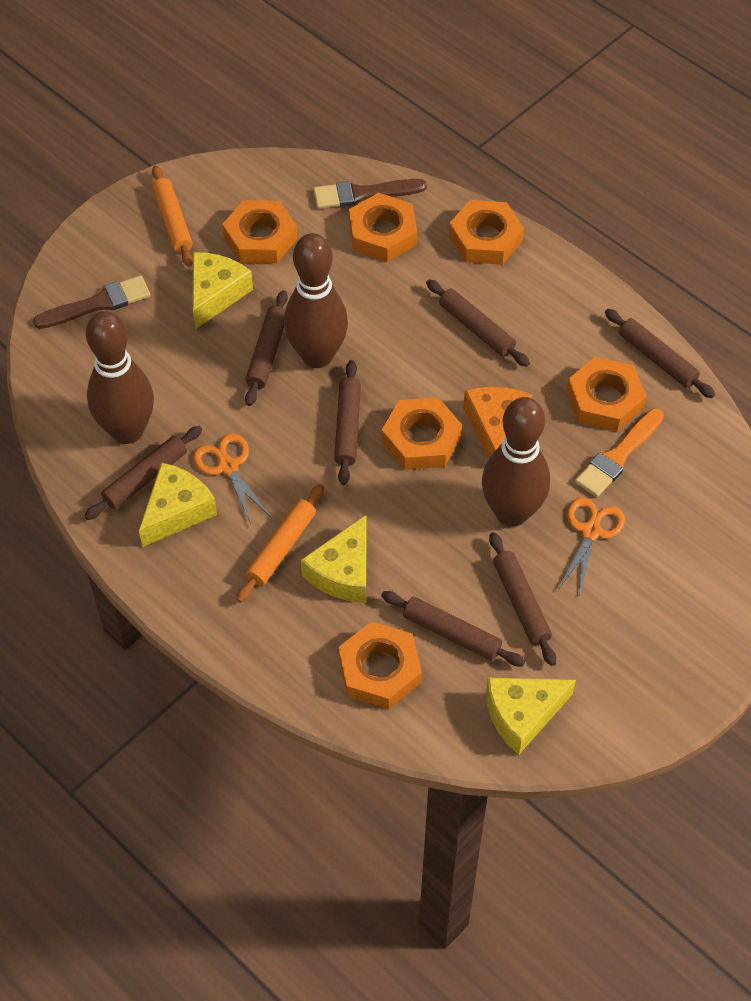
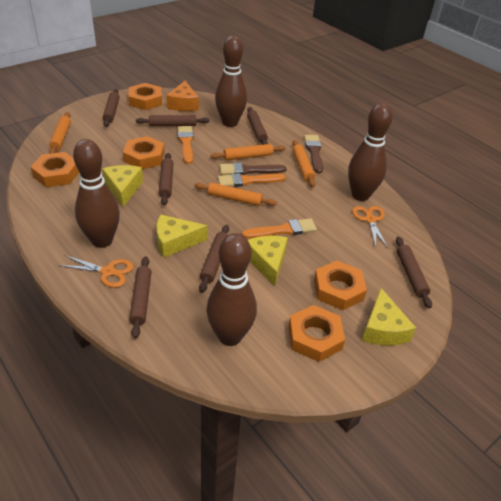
brown bowling pin: [86,311,154,444] [284,233,348,368] [482,397,550,527] = 3 -> [73,139,120,248] [206,233,257,346] [215,36,247,127] [348,103,393,201] = 4
orange brush: [575,408,664,497] = 1 -> [178,126,194,164] [218,173,286,187] [242,218,317,239] = 3
orange nut: [222,200,298,263] [338,621,422,709] [349,193,417,262] [382,398,462,470] [449,200,524,265] [566,357,647,432] = 6 -> [31,152,79,187] [123,136,165,169] [128,83,162,110] [288,305,345,362] [314,261,367,310] = 5
orange rolling pin: [152,165,193,267] [236,484,324,603] = 2 -> [49,112,71,154] [194,183,277,206] [210,144,285,160] [292,140,316,187] = 4

